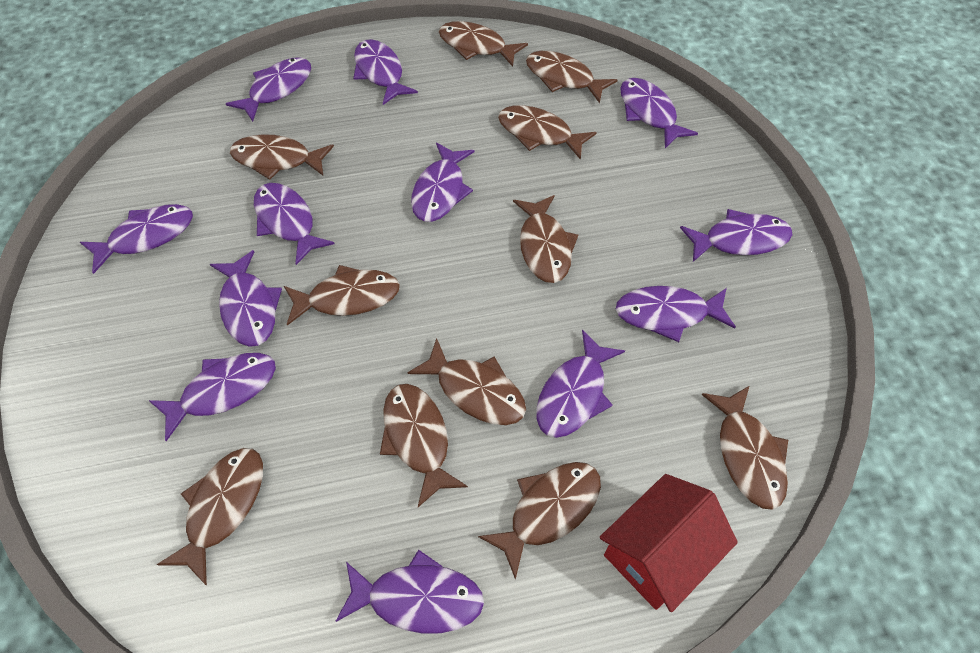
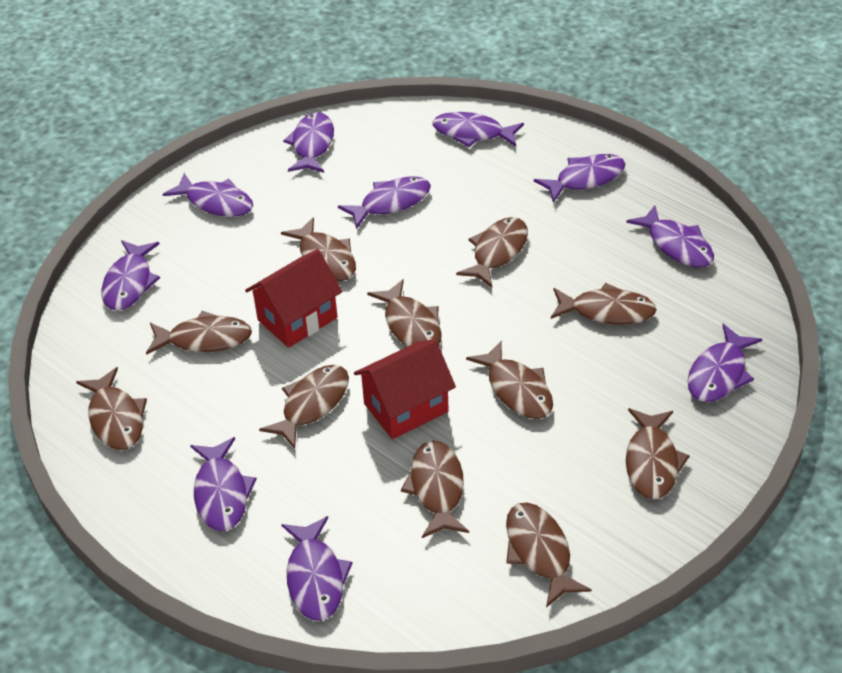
purple fish: [80,204,193,274] [148,353,276,441] [210,250,282,347] [226,57,311,122] [254,183,334,265] [335,550,484,633] [354,39,418,105] [411,143,474,222] [536,330,625,438] [616,286,736,342] [620,78,698,148] [680,209,792,262] = 12 -> [101,240,160,311] [163,173,253,217] [190,437,257,531] [281,516,352,621] [283,112,334,173] [338,176,431,229] [432,112,524,147] [534,154,625,202] [626,206,714,268] [687,324,762,402] = 10
red house: [600,474,738,612] = 1 -> [245,249,342,348] [354,339,456,439] = 2

